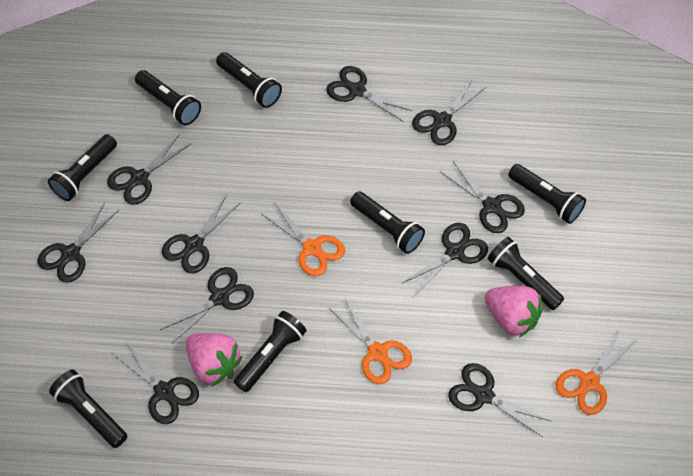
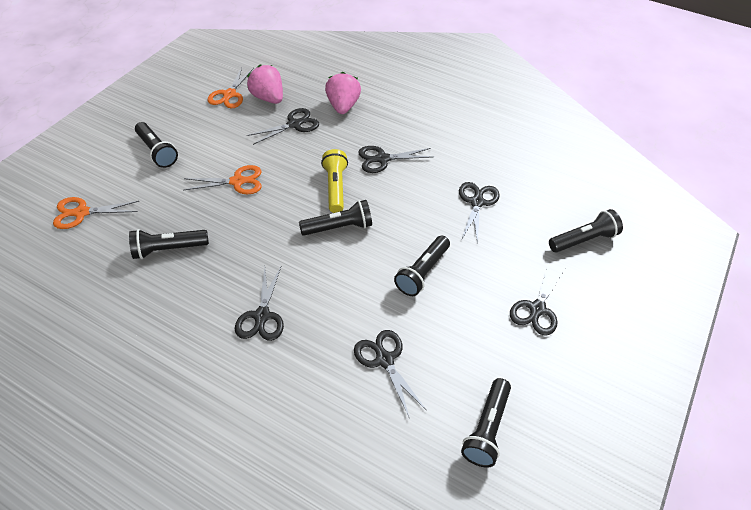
black flashlight: [48,134,117,201] [49,369,127,448] [135,70,201,125] [216,52,282,108] [234,311,307,392] [350,191,425,254] [487,237,564,310] [508,164,586,224] = 8 -> [129,229,209,259] [135,122,178,168] [299,200,372,236] [394,236,450,296] [461,378,511,468] [549,209,623,252] = 6
black scissors: [38,203,119,283] [107,135,191,205] [112,341,199,424] [160,267,254,344] [162,196,241,274] [326,66,413,122] [401,223,488,297] [412,79,486,145] [441,161,525,233] [448,363,551,437] = 10 -> [235,267,284,341] [247,108,319,145] [354,330,427,419] [358,146,432,173] [459,182,500,244] [510,264,565,335] = 6
yellow flashlight: none = 0 -> [321,149,348,213] = 1

